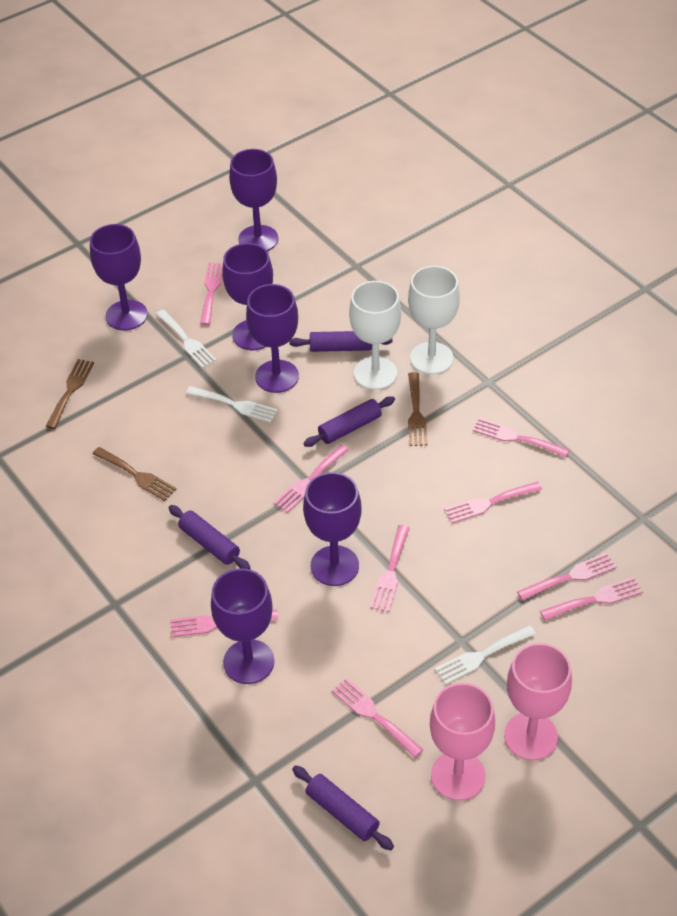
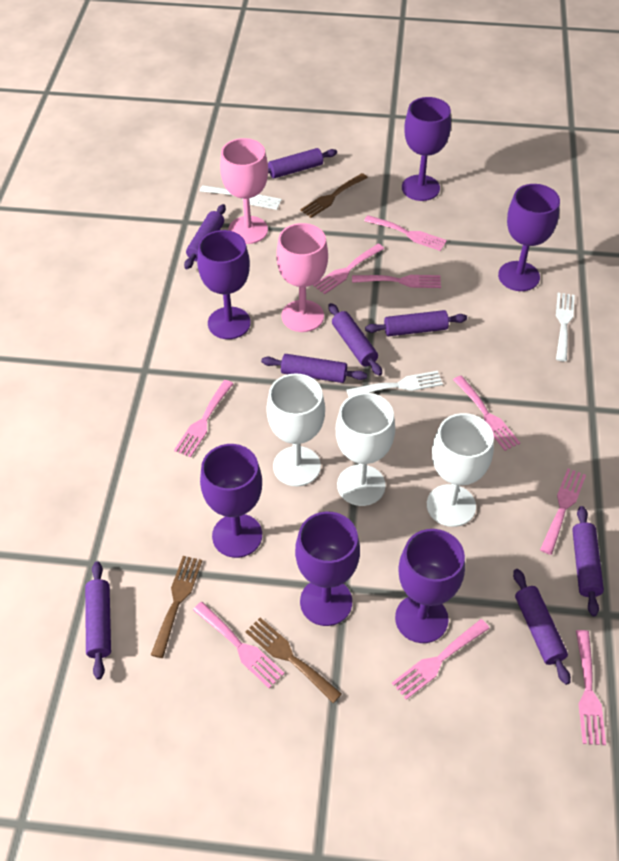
purple rolling pin: [169,505,250,569] [289,331,392,352] [292,765,394,850] [304,396,395,447] = 4 -> [85,561,111,680] [184,204,226,269] [261,354,367,383] [268,148,337,178] [328,303,382,376] [365,310,467,336] [513,569,571,685] [572,506,604,616] = 8
white goblet: [349,281,401,390] [408,266,460,374] = 2 -> [266,373,325,487] [336,393,395,506] [427,413,494,527] = 3

